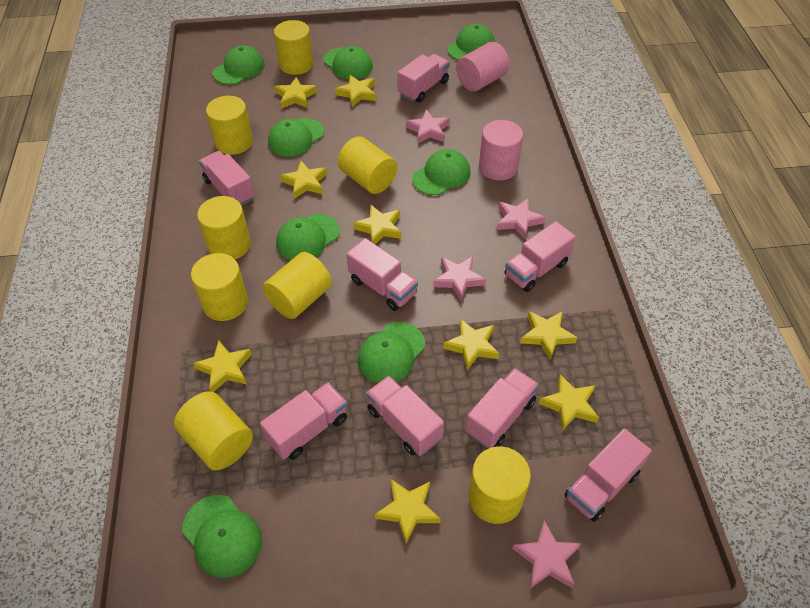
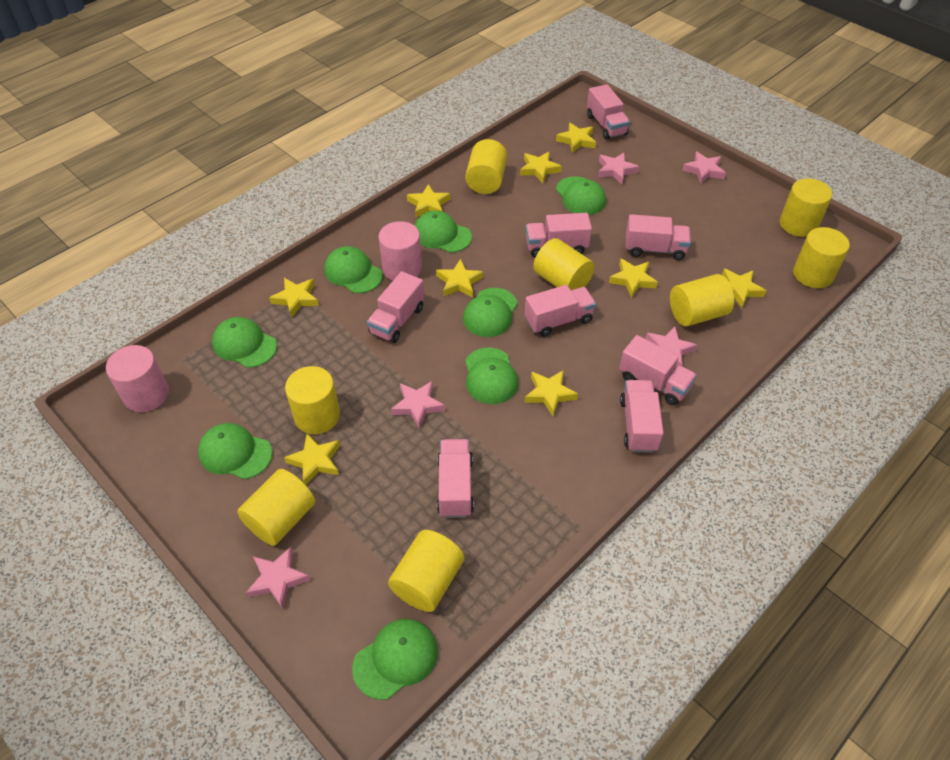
pink star: [406,110,450,144] [433,256,486,301] [497,198,545,239] [512,520,581,588] = 4 -> [246,547,310,609] [391,381,445,429] [598,152,639,184] [645,326,697,367] [682,151,726,184] = 5

